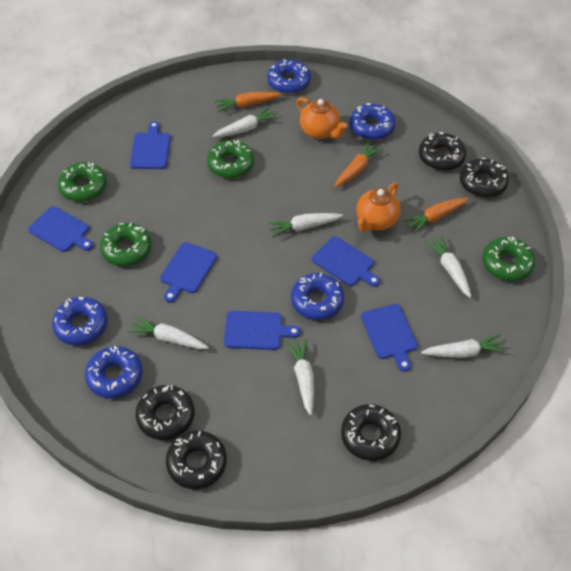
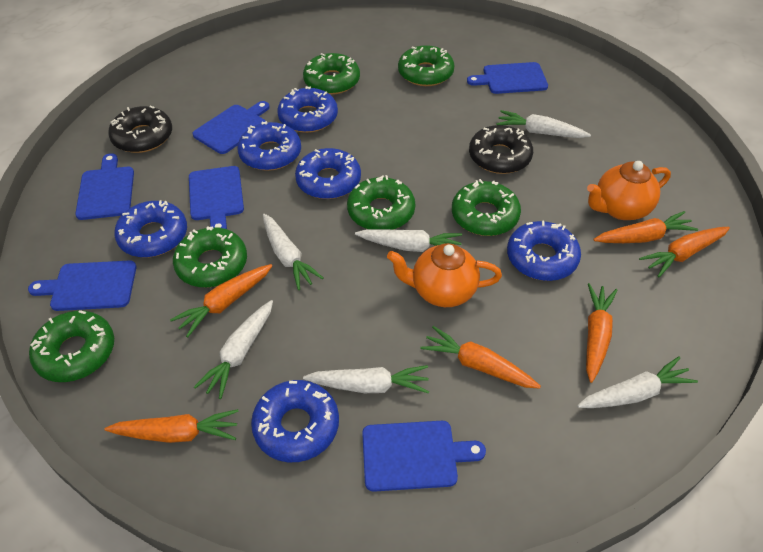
black donut: [135,385,195,440] [166,430,227,489] [341,404,401,461] [419,132,466,171] [460,158,509,198] = 5 -> [108,105,172,153] [469,125,533,174] = 2
blue donut: [52,297,108,345] [85,346,143,398] [267,59,311,94] [291,273,344,320] [350,103,396,140] = 5 -> [114,200,187,257] [237,121,301,171] [251,380,339,462] [277,86,338,133] [295,148,361,199] [507,221,581,281] = 6
green donut: [58,162,107,202] [100,223,152,266] [207,140,254,178] [482,237,535,281] = 4 -> [29,310,114,382] [173,226,247,287] [303,53,360,95] [347,175,415,230] [398,45,454,86] [452,179,521,236] = 6
orange carrot: [215,92,282,112] [334,141,383,188] [403,197,469,234] = 3 -> [104,409,239,443] [170,264,273,338] [420,326,541,389] [586,283,618,383] [593,211,698,243] [639,227,730,277] = 6

